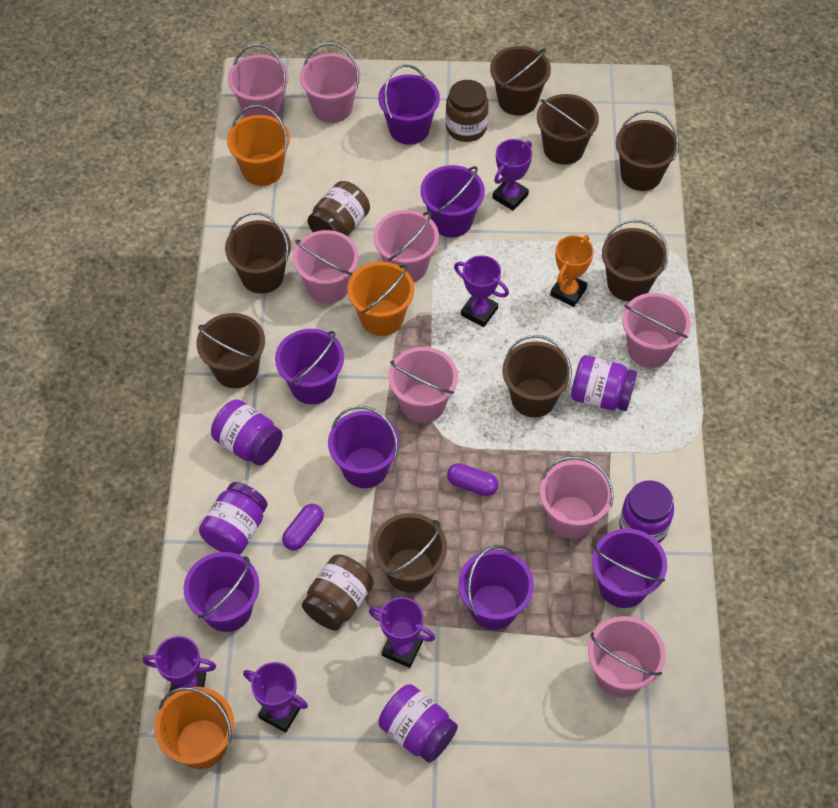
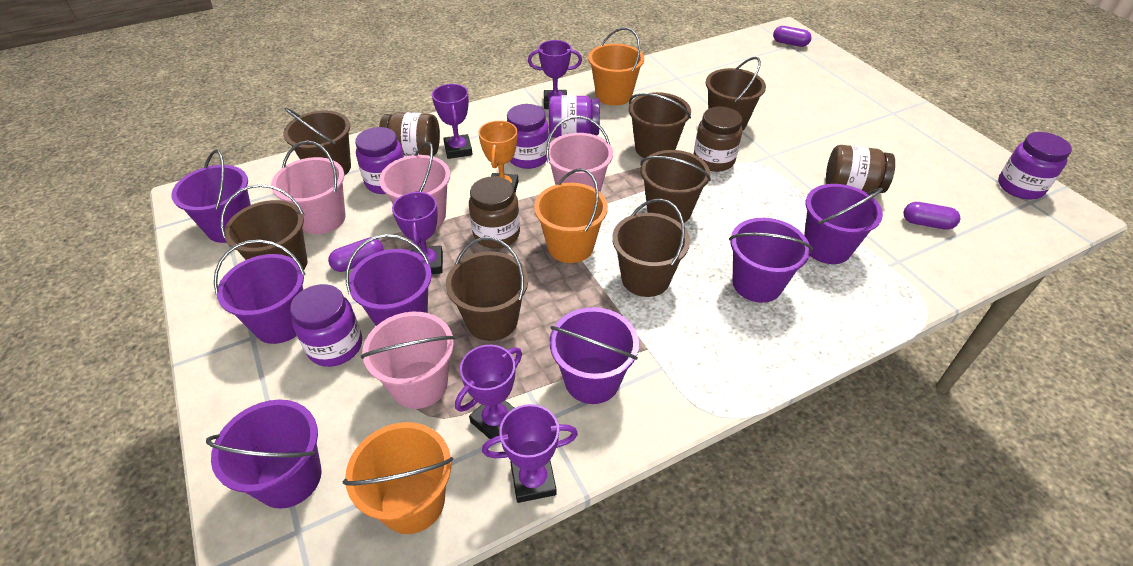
brown bucket: [197,313,265,388] [225,212,291,294] [373,513,447,592] [490,46,551,115] [502,335,572,417] [537,94,599,165] [602,220,668,301] [616,110,679,191] = 8 -> [221,184,307,270] [283,108,351,176] [446,237,528,341] [612,199,690,297] [629,92,691,158] [640,150,711,224] [706,57,766,131] = 7
brown jar: [302,554,374,631] [308,181,370,236] [445,80,489,142] = 3 -> [379,112,440,156] [469,176,520,249] [694,107,742,172] [826,145,895,193] = 4
pink bucket: [228,44,289,119] [293,230,359,304] [300,43,361,123] [373,210,439,282] [388,347,458,423] [540,456,614,539] [588,616,666,697] [622,293,691,368] = 8 -> [271,141,346,234] [361,312,455,409] [379,142,450,228] [546,116,613,192] = 4
purple capsule: [282,504,324,551] [447,463,499,496] = 2 -> [328,237,384,272] [773,26,812,47] [903,202,960,230] = 3

